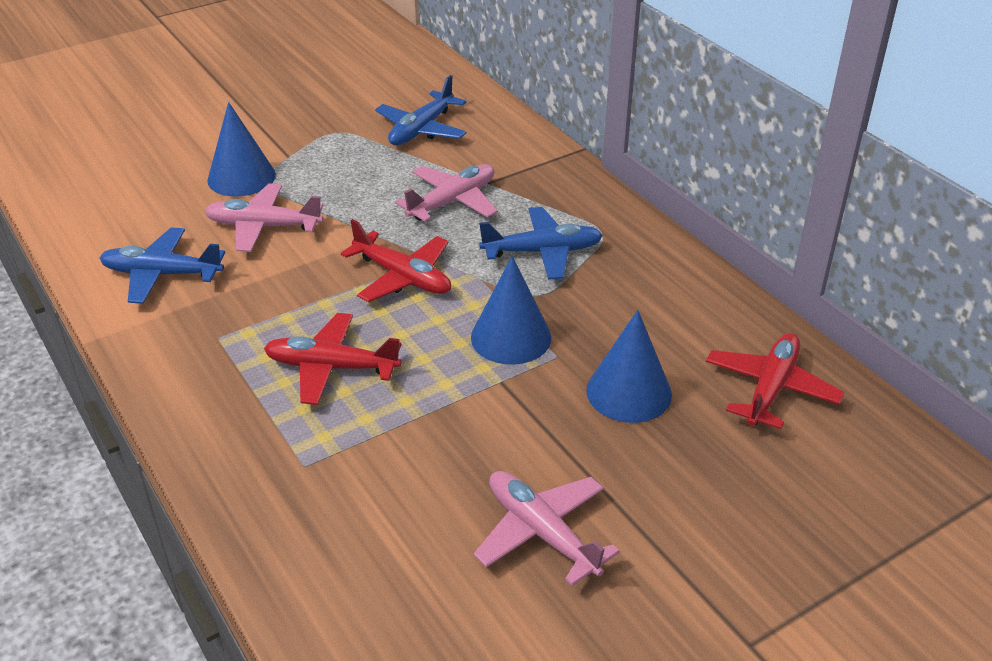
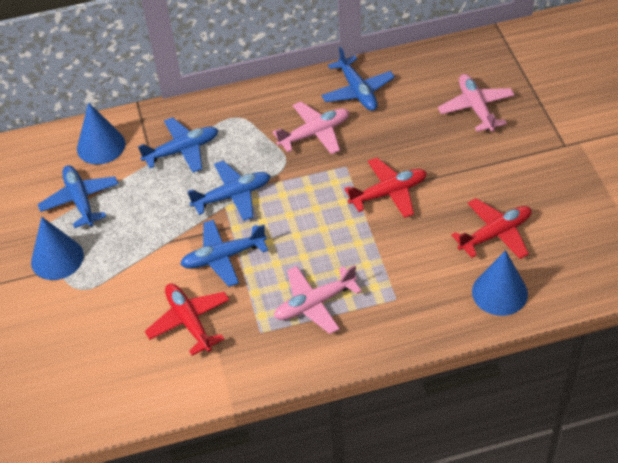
blue plane: [100,227,226,304] [375,75,467,146] [479,207,603,280] = 3 -> [37,165,119,228] [138,117,218,173] [180,220,268,287] [188,161,271,221] [321,46,395,111] = 5

